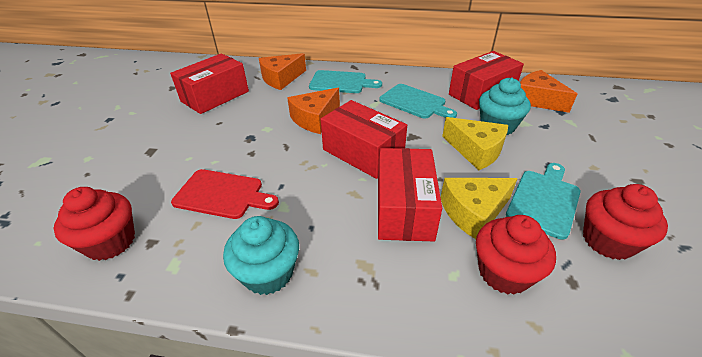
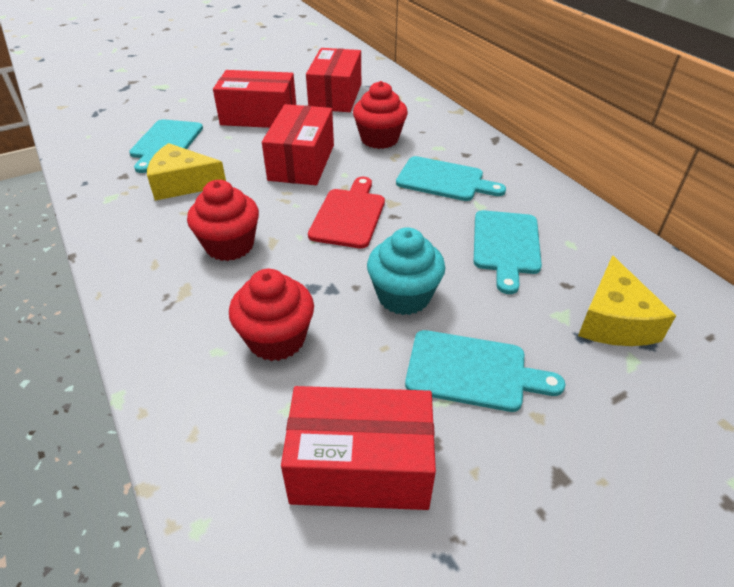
orange cheese: [259,53,306,90] [287,88,340,134] [520,70,577,113] = 3 -> none = 0
turquoise cupcake: [223,216,299,295] [479,78,531,135] = 2 -> [367,227,445,315] = 1
turquoise cutting board: [309,70,382,93] [379,84,457,119] [506,163,581,240] = 3 -> [129,119,203,173] [396,156,506,201] [405,330,565,412] [474,210,542,294] = 4

